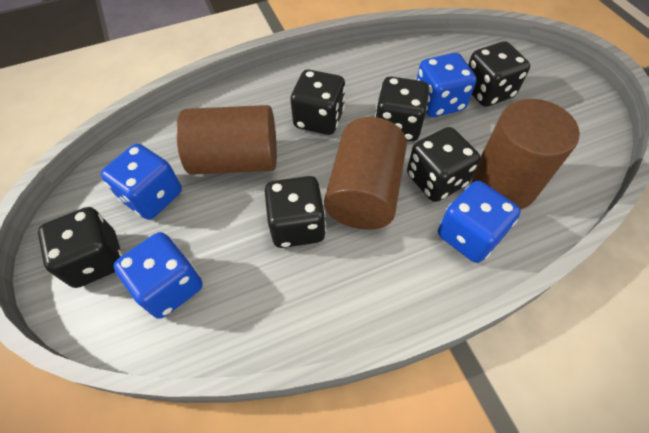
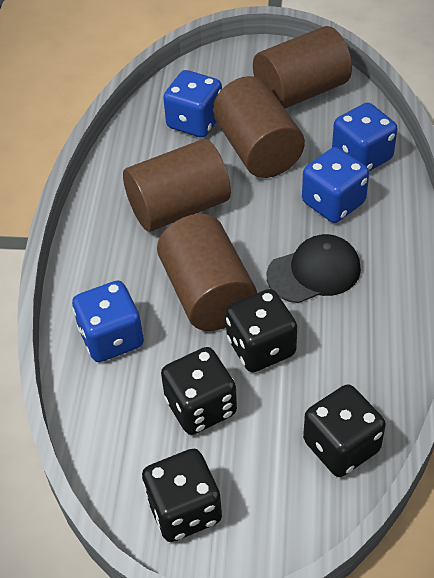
black cap: none = 0 -> [267,234,361,303] = 1
black dice: [38,207,123,288] [265,176,326,248] [290,70,345,135] [375,76,429,142] [407,127,480,202] [468,41,530,107] = 6 -> [142,449,222,542] [161,347,237,435] [226,289,297,372] [303,385,386,477] = 4
brown cylinder: [176,105,277,175] [324,117,407,230] [472,99,580,209] = 3 -> [123,139,231,232] [157,214,257,331] [213,76,305,178] [253,26,352,109] = 4

